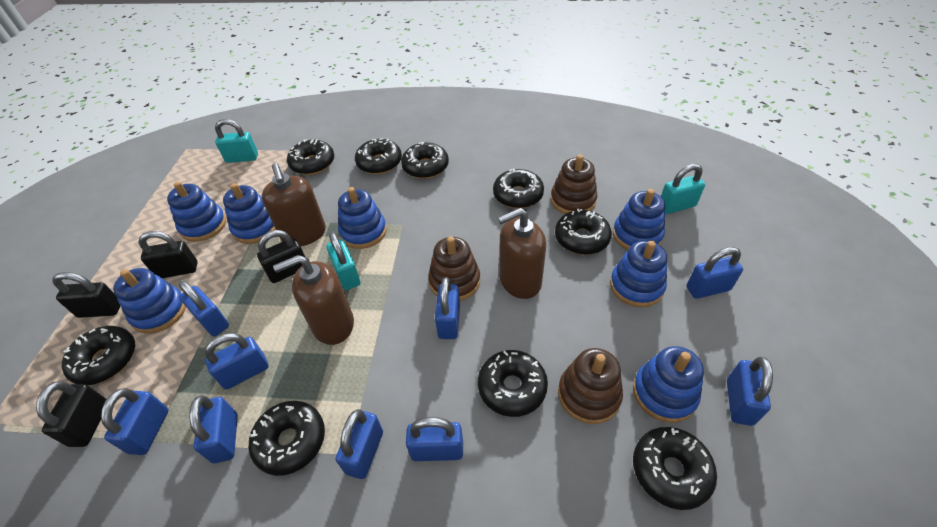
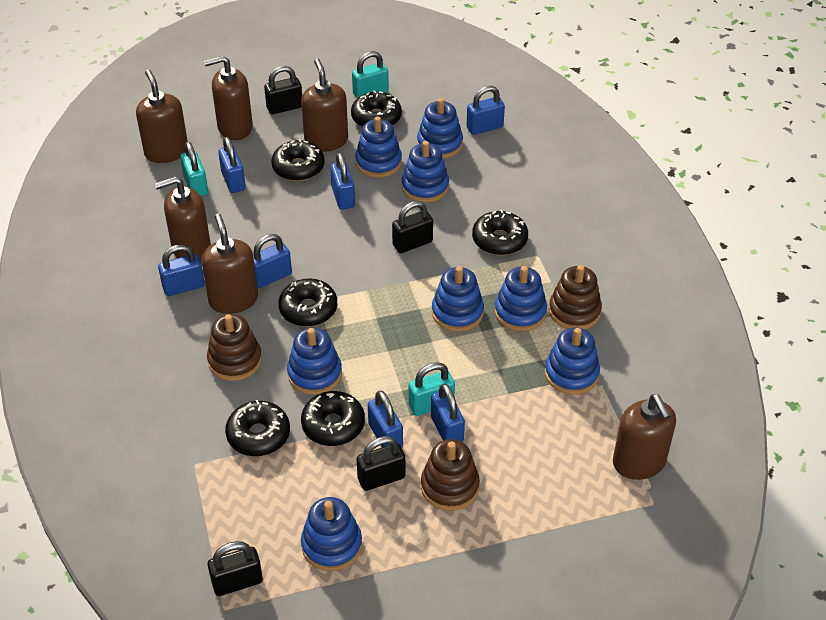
black donut: [62,326,135,385] [249,401,325,476] [287,139,334,175] [355,138,402,174] [401,142,449,179] [478,350,548,417] [493,169,544,209] [555,208,612,255] [633,427,717,510] = 9 -> [225,400,290,456] [271,139,325,181] [278,278,337,327] [301,391,365,446] [351,90,402,127] [472,209,528,255] = 6
blue padlock: [101,388,169,455] [178,280,229,336] [189,395,238,463] [205,333,269,390] [336,409,383,479] [406,417,463,461] [435,277,460,339] [686,247,743,299] [727,357,773,426] = 9 -> [158,244,205,296] [218,137,246,193] [253,234,292,288] [330,153,355,210] [368,390,403,448] [431,383,465,442] [466,86,505,135] = 7
blue stacking toy: [113,268,186,334] [167,182,226,242] [223,183,276,244] [338,187,387,249] [610,241,667,307] [613,189,665,250] [633,346,704,423] = 7 -> [287,328,342,395] [301,497,362,571] [355,117,402,178] [402,141,449,203] [417,98,463,159] [432,266,484,332] [495,266,547,331] [545,327,600,395] = 8
brown soap dispenser: [262,164,326,246] [273,255,354,345] [498,208,546,299] = 3 -> [136,70,188,163] [155,176,211,262] [202,214,258,314] [204,55,253,140] [301,58,348,152] [613,394,676,480] = 6

